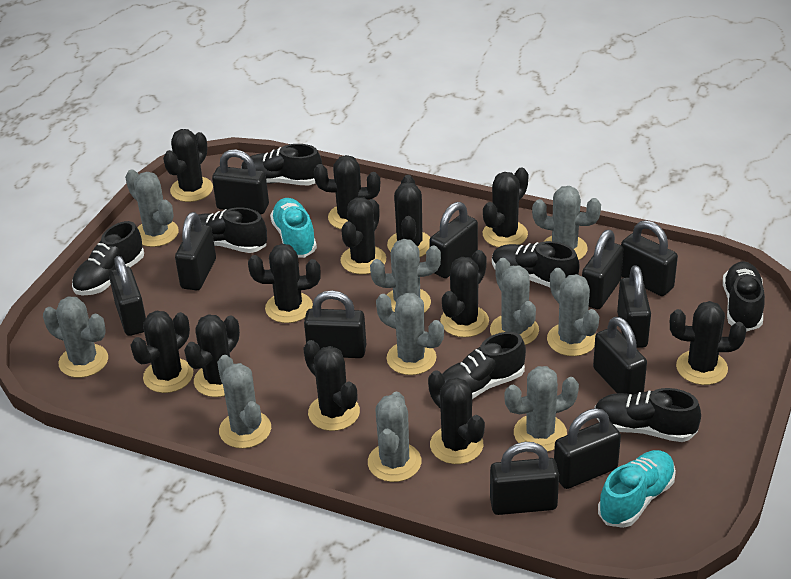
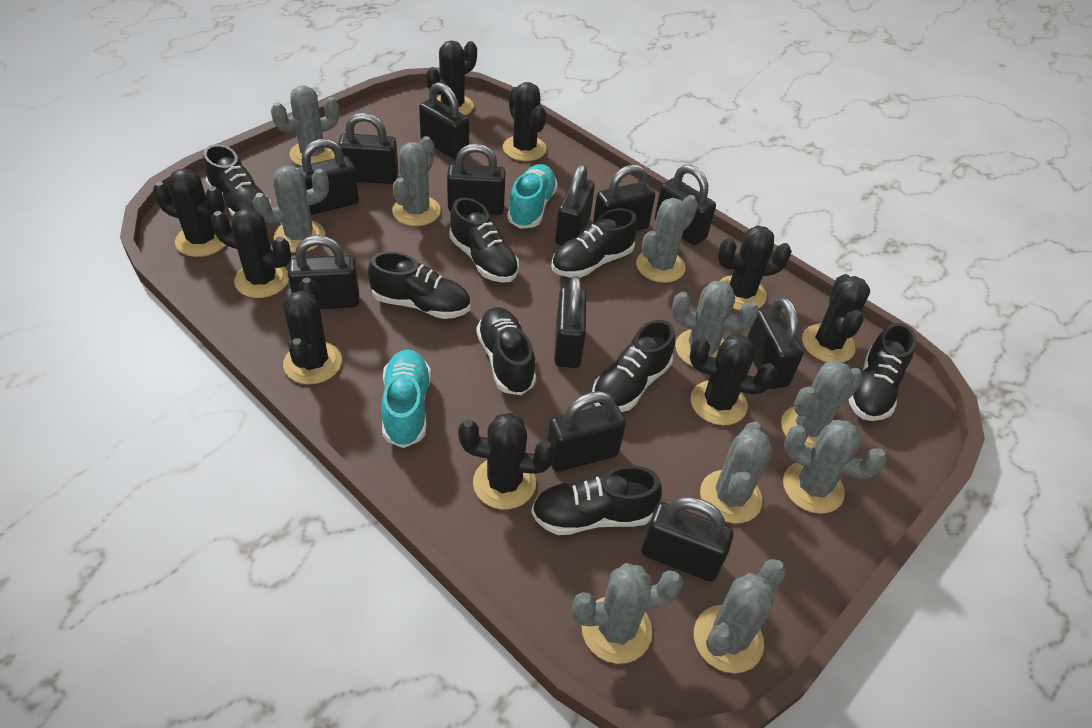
black cactus: [131,310,193,393] [163,129,213,202] [184,314,240,397] [248,244,321,323] [303,340,360,431] [314,155,380,229] [341,197,386,274] [387,175,430,257] [428,371,485,464] [440,250,489,337] [483,167,529,247] [670,301,746,385] = 12 -> [153,169,225,257] [211,208,291,298] [283,278,342,384] [426,40,477,115] [458,413,555,510] [503,82,546,161] [690,334,777,425] [718,225,792,310] [802,274,870,363] = 9
black padlock: [109,256,146,336] [175,212,216,290] [212,149,269,214] [304,290,366,358] [429,202,478,278] [490,442,559,515] [554,408,621,489] [582,230,624,309] [593,317,647,395] [617,265,651,348] [621,220,678,296] = 11 -> [288,235,360,309] [296,139,359,215] [338,113,399,184] [419,82,469,160] [447,144,506,215] [547,391,626,472] [554,276,586,368] [555,164,595,245] [593,165,655,231] [642,497,733,582] [655,164,716,245] [747,297,804,389] = 12
black shoe: [72,221,144,295] [192,207,267,253] [241,144,322,185] [442,332,526,399] [492,241,580,287] [595,388,701,442] [723,261,765,332] = 7 -> [203,144,272,217] [368,252,470,319] [449,198,519,283] [476,307,536,395] [531,466,662,535] [551,208,637,278] [592,320,675,412] [848,323,916,421] = 8

